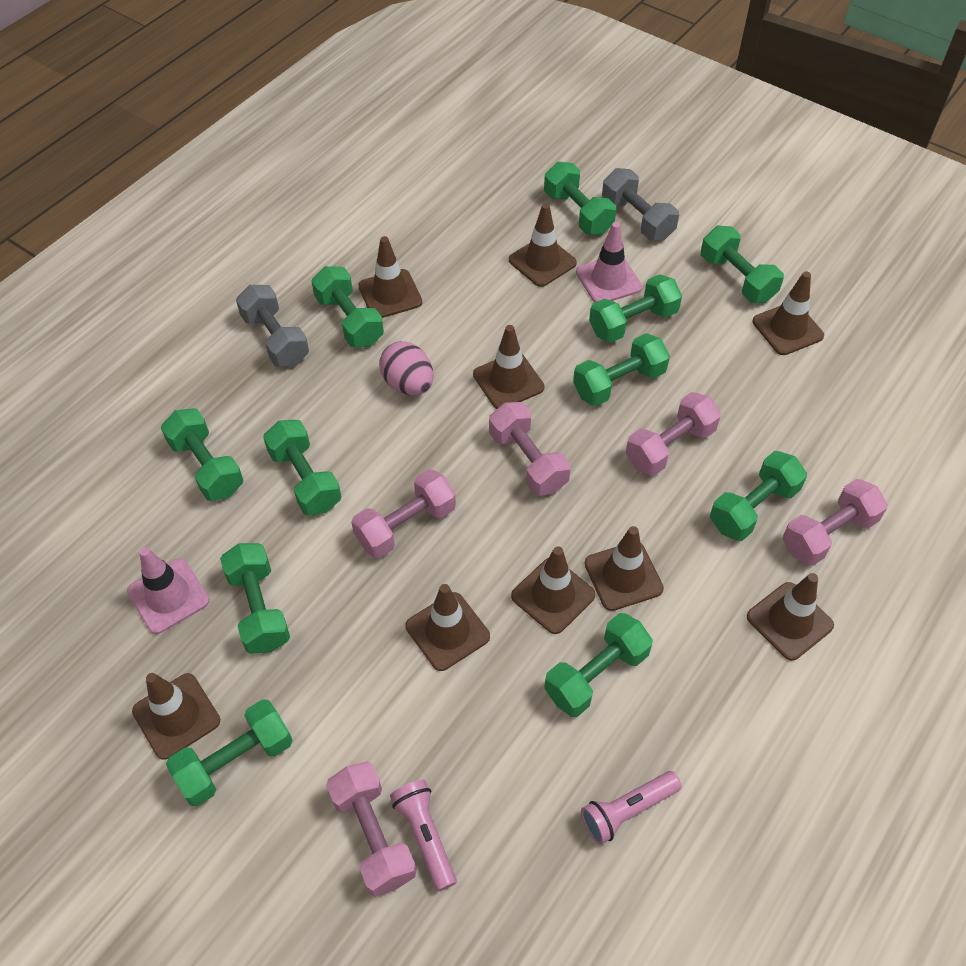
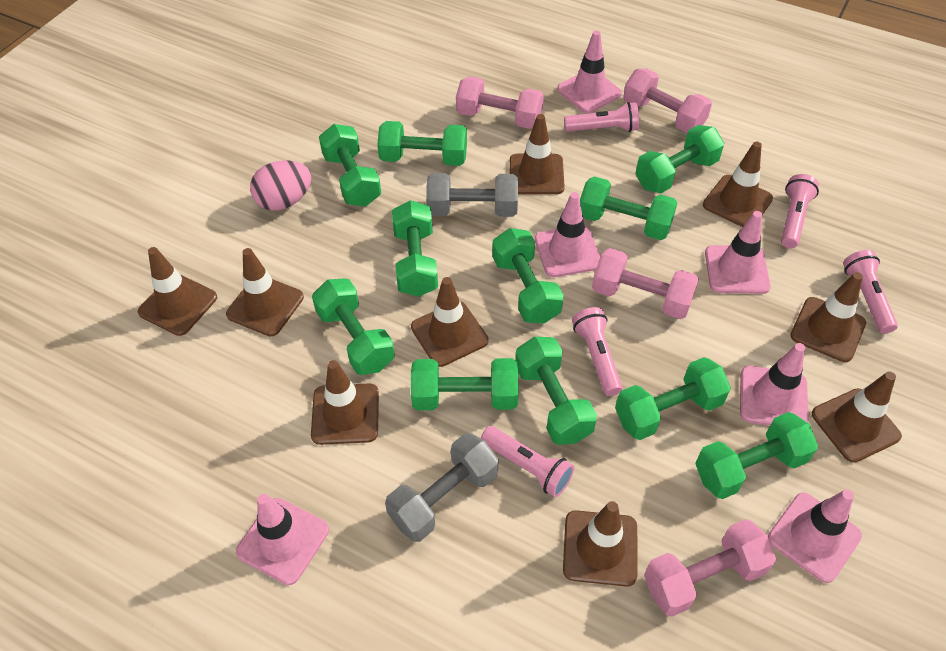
pink dumbbell: [326,761,417,897] [351,469,456,558] [489,402,571,496] [626,392,721,476] [782,479,888,566] = 5 -> [456,76,544,129] [592,248,699,319] [623,68,712,133] [644,519,776,617] = 4
pink flashlight: [390,780,457,891] [581,771,682,845] = 2 -> [481,426,574,497] [564,102,639,132] [572,307,623,396] [781,174,819,248] [843,250,898,334] = 5
pink traffic cone: [127,547,210,634] [576,222,642,303] = 2 -> [236,494,329,585] [535,192,600,277] [557,30,622,113] [705,211,771,294] [740,343,809,426] [768,489,862,583] = 6

